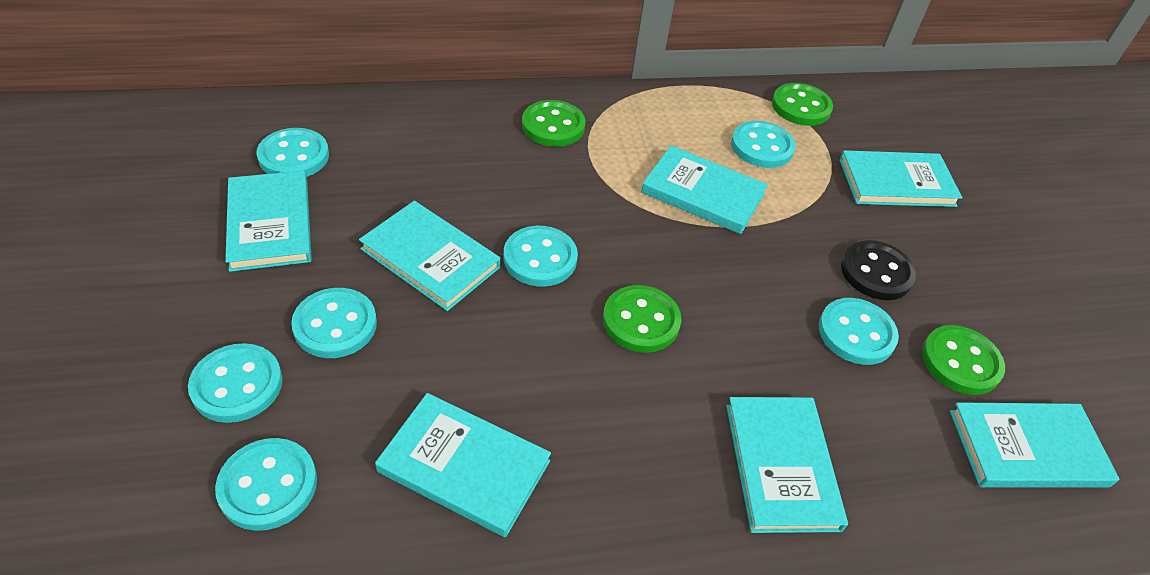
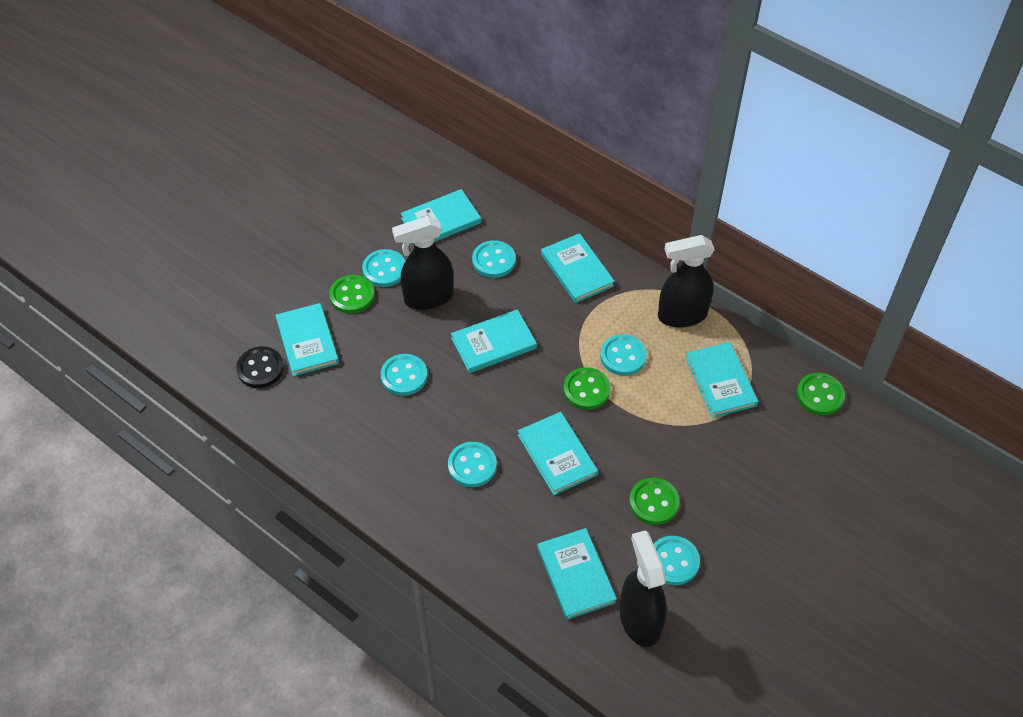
black spray bottle: none = 0 -> [392,216,453,310] [620,530,667,647] [658,235,715,328] = 3
turquoise button: [188,343,283,423] [215,438,317,531] [257,128,329,177] [291,288,377,358] [504,226,578,287] [731,121,796,168] [818,298,899,365] = 7 -> [362,249,405,287] [381,354,427,396] [448,442,497,487] [472,240,516,278] [600,334,647,376] [654,536,700,585] = 6

